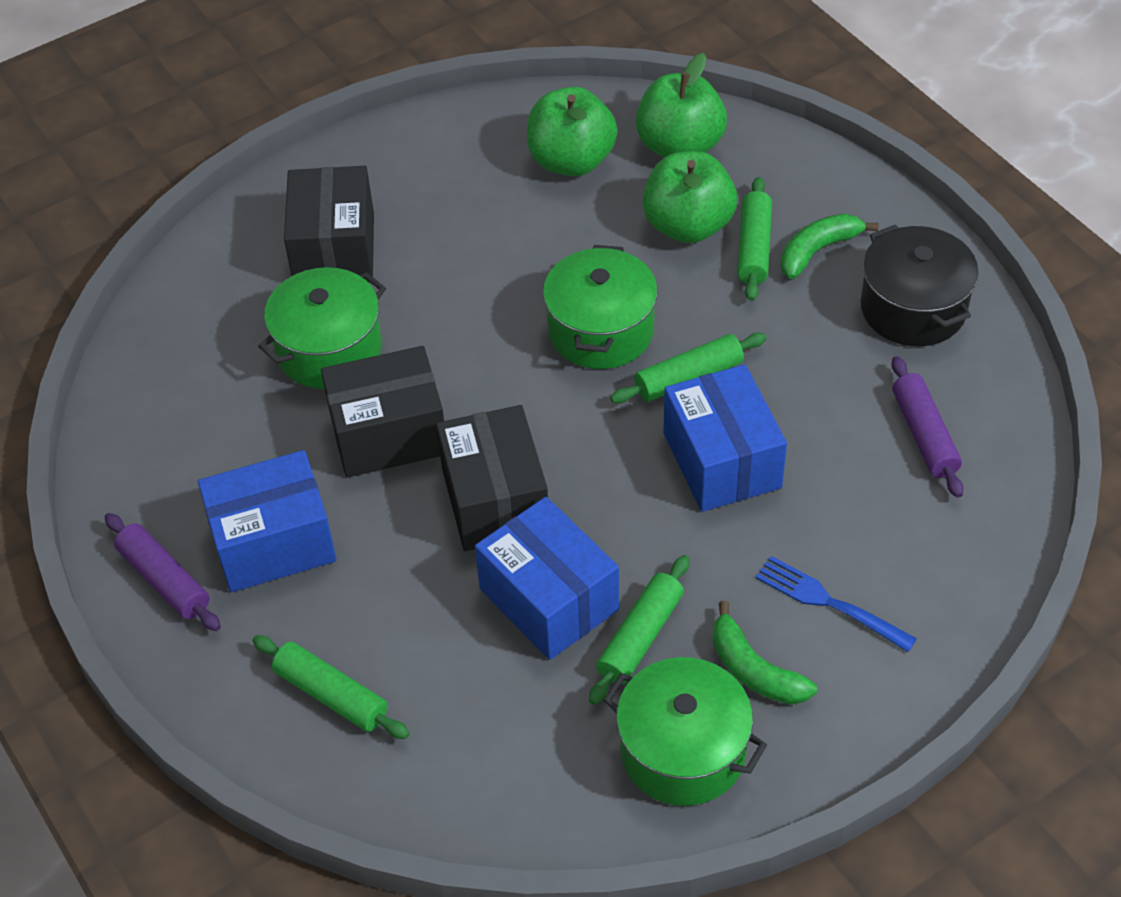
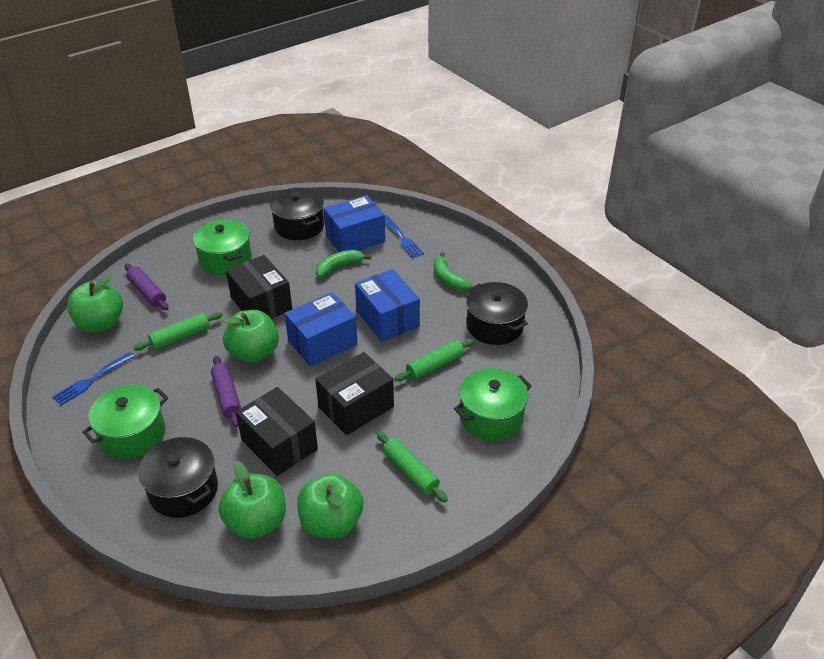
black pot: [860,225,979,346] = 1 -> [138,437,218,518] [270,187,324,240] [466,282,528,345] = 3
blue fork: [755,556,917,652] = 1 -> [52,352,135,405] [385,215,424,258] = 2
green apple: [527,87,618,176] [636,53,727,157] [642,151,737,243] = 3 -> [67,275,123,332] [218,461,286,539] [222,310,279,363] [297,473,363,539] = 4
green rolling pin: [252,635,409,739] [589,555,689,705] [610,333,767,403] [737,177,772,301] = 4 -> [133,312,223,351] [377,431,448,503] [394,339,474,382] = 3

